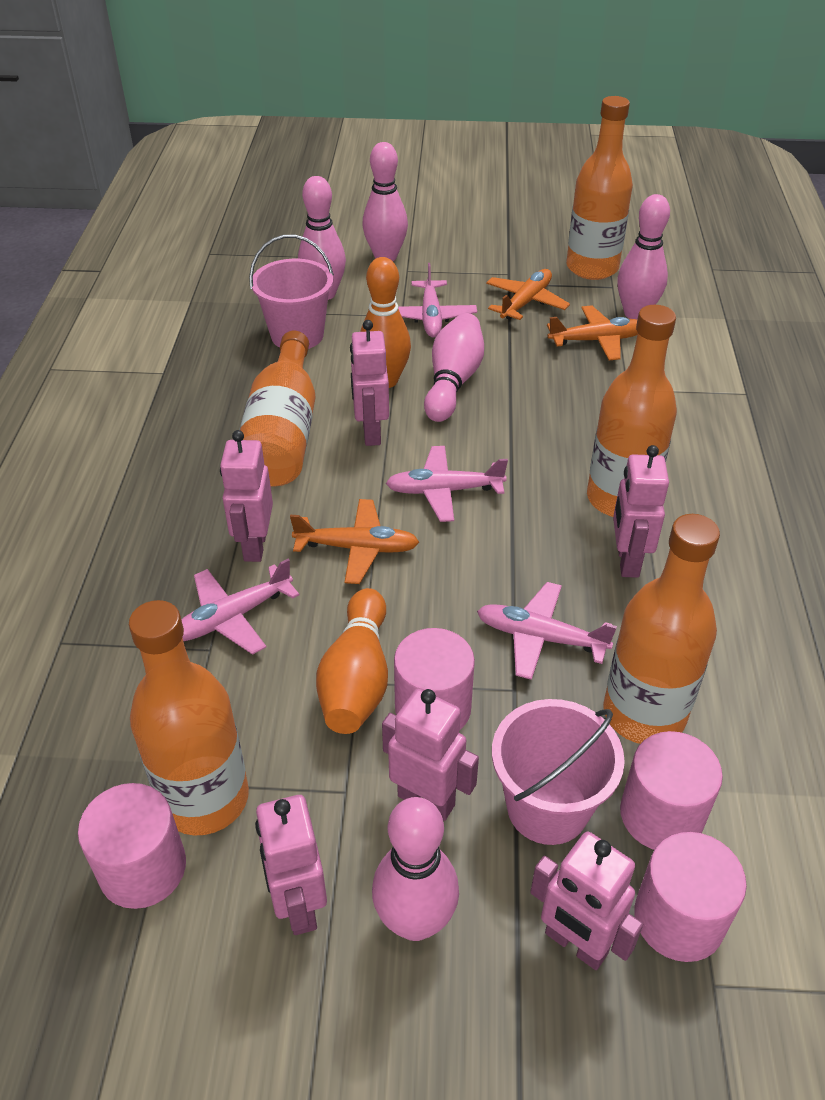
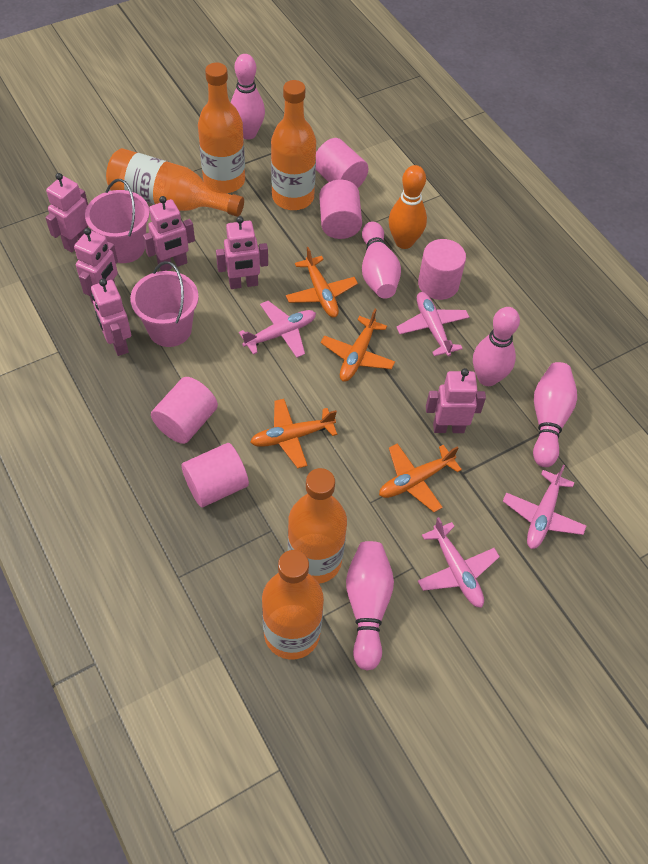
orange bowling pin: [316,588,388,734] [360,257,411,388] = 2 -> [389,165,427,249] = 1
orange plane: [290,499,419,584] [486,269,570,320] [547,305,638,361] = 3 -> [250,399,337,468] [286,247,358,318] [321,309,395,382] [379,443,462,512] = 4
pink cylinder: [78,783,186,909] [394,628,475,730] [620,731,723,850] [634,832,747,962] = 4 -> [151,377,218,444] [181,443,249,507] [316,138,368,188] [319,180,362,239] [418,239,466,300] = 5

